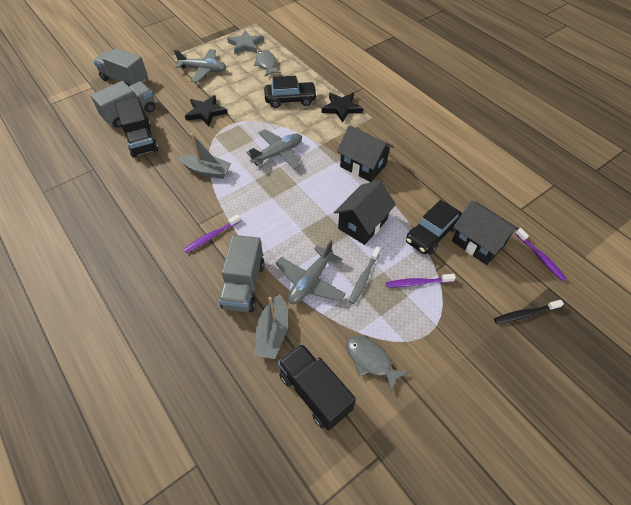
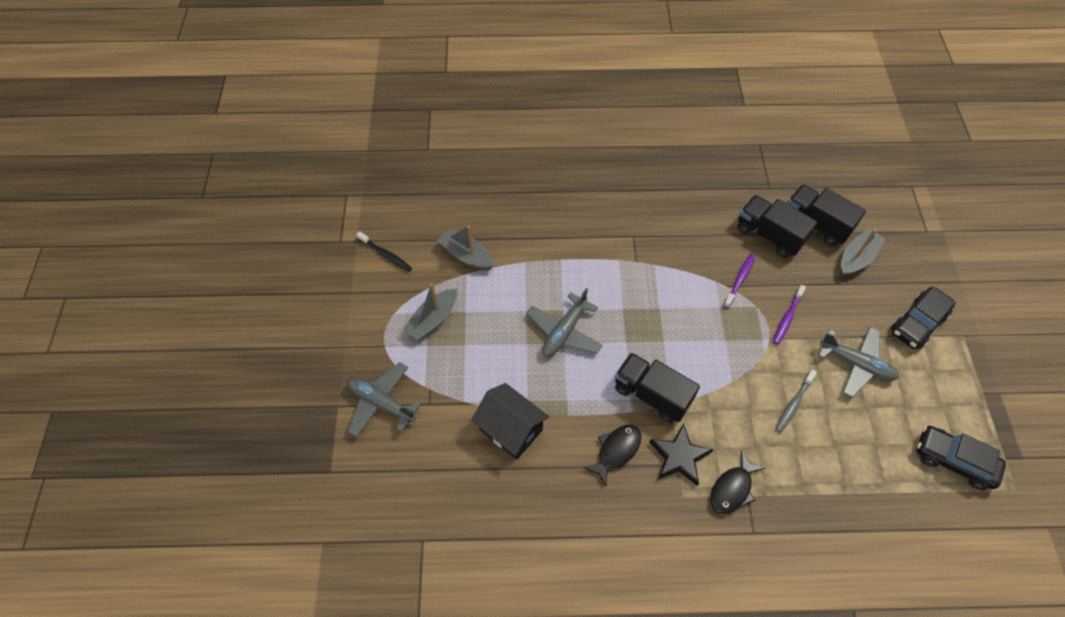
black fish: none = 0 -> [584,425,641,486] [710,450,766,514] = 2
black house: [334,180,396,245] [337,125,394,182] [452,200,519,265] = 3 -> [471,383,549,459] = 1
black star: [185,95,227,127] [322,93,363,123] = 2 -> [650,423,713,486] = 1
black truck: [115,97,158,158] [278,344,356,431] = 2 -> [615,352,700,423] [737,195,817,258] [787,184,866,246] = 3
grey boat: [178,133,232,179] [254,294,288,359] = 2 -> [403,283,457,340] [437,226,494,270] [841,228,885,276] = 3
grey fish: [254,50,281,76] [347,336,409,393] = 2 -> none = 0
grey star: [227,30,264,54] = 1 -> none = 0
grey truck: [91,81,155,128] [93,48,148,86] [218,235,265,312] = 3 -> none = 0
purple toothbrush: [183,214,241,253] [386,274,456,287] [515,228,567,281] = 3 -> [723,254,756,308] [773,285,806,344] = 2

